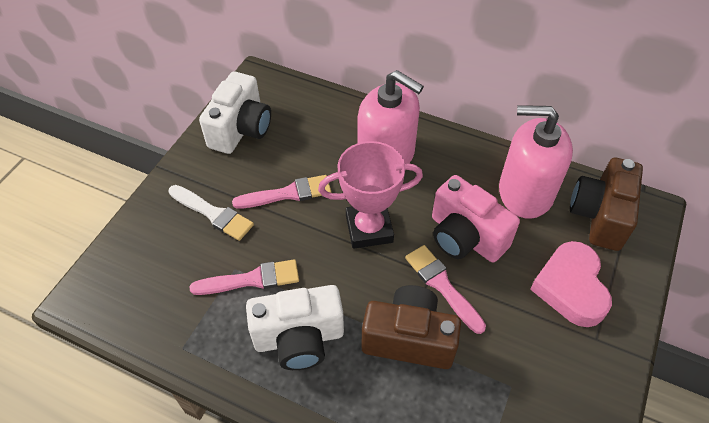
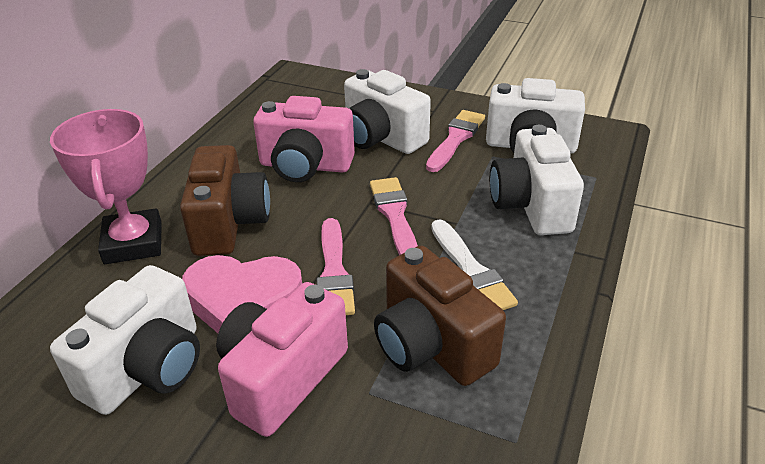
pink camera: [432,175,520,262] = 1 -> [216,282,348,437] [253,96,355,182] = 2
pink soap dispenser: [357,70,424,163] [499,105,573,219] = 2 -> none = 0
white camera: [199,72,271,154] [246,285,344,370] = 2 -> [50,265,200,415] [344,69,431,154] [486,78,585,154] [490,125,584,235] = 4

